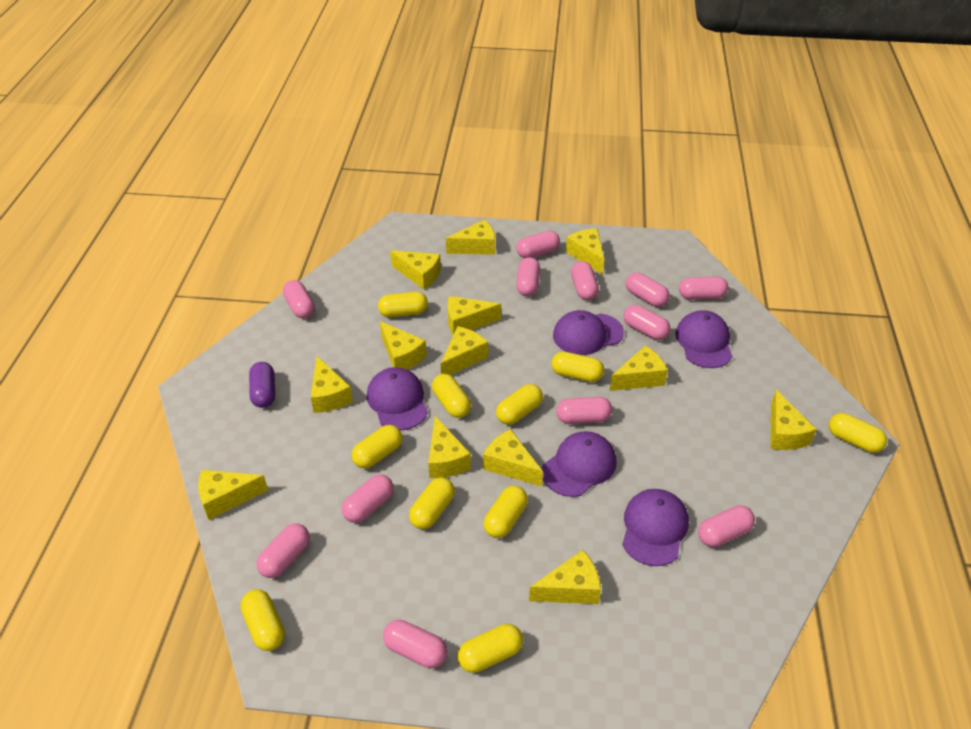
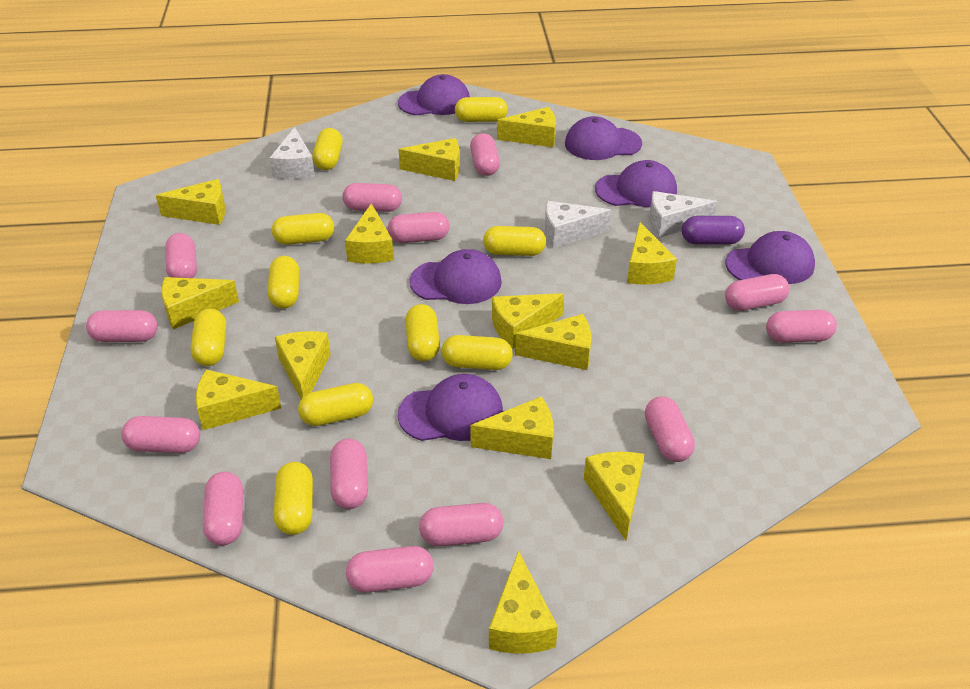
pink capsule: [257,523,310,578] [283,280,315,319] [342,474,394,523] [383,620,447,668] [516,231,560,258] [516,257,540,296] [556,397,612,424] [571,261,599,300] [623,305,670,340] [626,272,670,307] [679,276,728,300] [698,505,755,547] = 12 -> [86,310,158,342] [121,416,200,453] [165,233,197,278] [203,472,243,546] [330,439,368,509] [342,183,402,212] [346,546,434,593] [388,212,450,243] [419,503,503,546] [470,133,500,176] [645,397,695,462] [725,274,789,311] [766,310,837,343] = 13
purple cap: [367,367,428,430] [542,431,616,497] [553,310,624,355] [622,489,689,566] [675,310,733,368] = 5 -> [398,74,470,116] [398,374,503,441] [410,249,502,304] [565,116,642,160] [595,160,677,207] [726,231,815,284] = 6
white cheese: none = 0 -> [270,127,315,179] [545,201,611,248] [649,191,717,238] = 3

